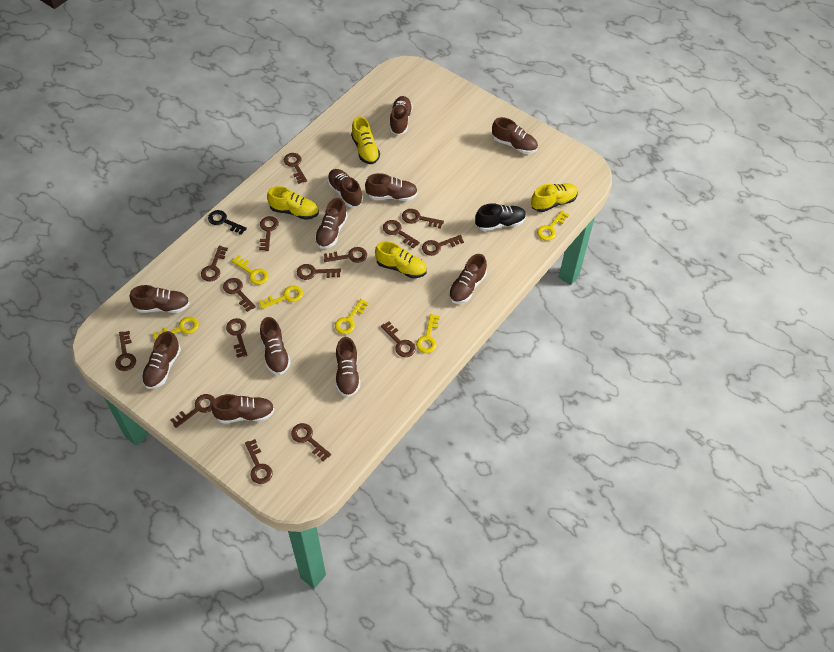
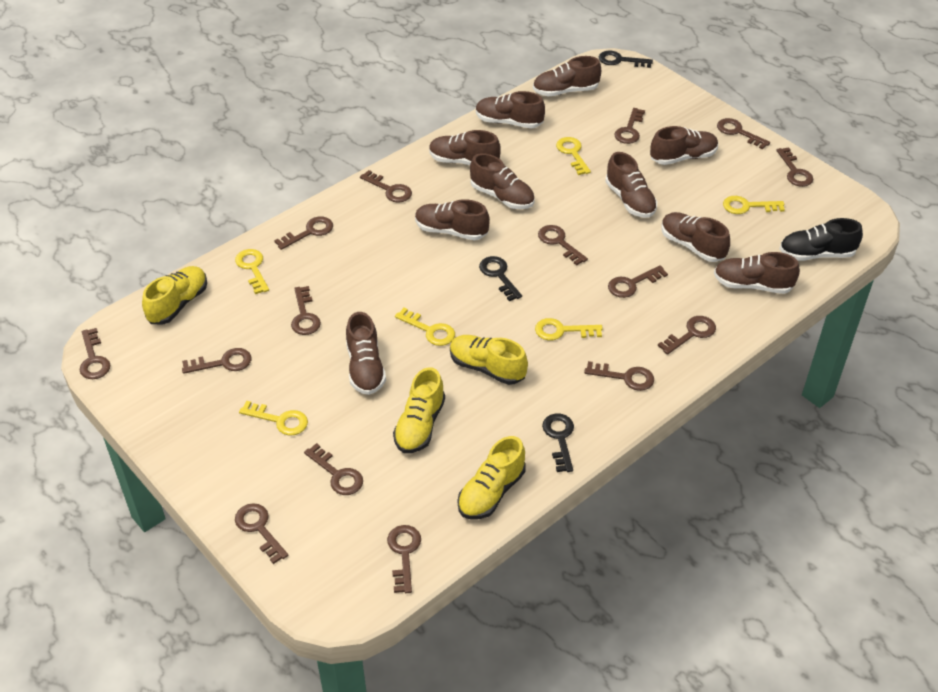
black key: [208,210,247,235] = 1 -> [479,256,522,301] [542,413,574,472] [599,50,653,68] = 3
brown shoe: [130,285,190,313] [142,331,181,389] [211,394,275,423] [260,317,291,375] [315,198,348,249] [327,169,363,207] [335,337,360,397] [365,173,418,201] [390,96,413,135] [448,254,487,304] [492,117,538,154] = 11 -> [346,312,386,395] [415,199,490,240] [429,130,501,165] [470,153,535,209] [476,91,545,129] [533,56,601,97] [605,152,657,218] [650,126,718,165] [661,212,730,262] [714,252,800,294] = 10

